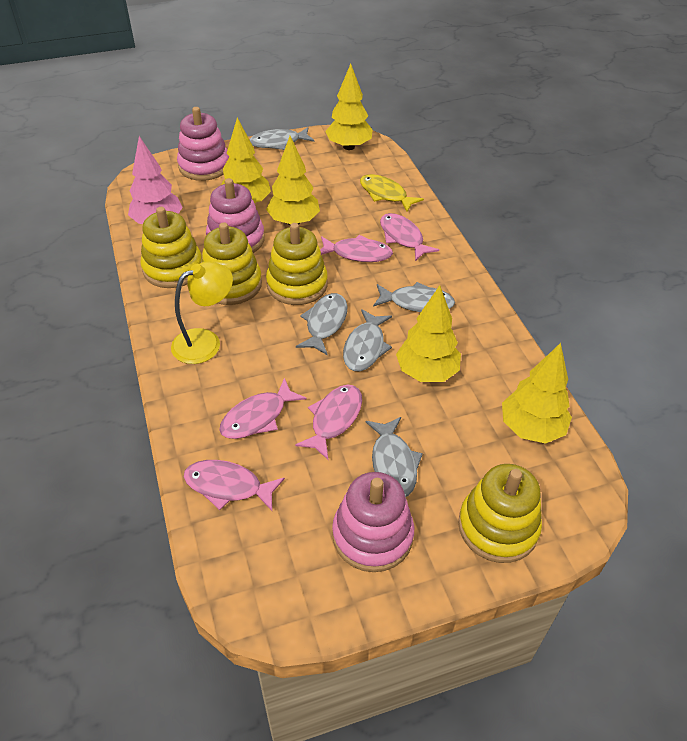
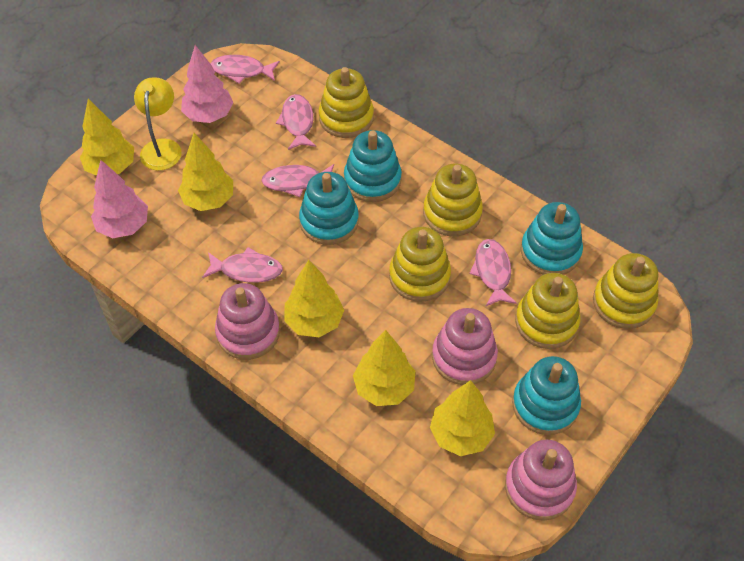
grey fish: [249,127,314,150] [296,293,347,355] [343,309,392,371] [366,417,423,497] [373,282,455,312] = 5 -> none = 0
pink tree: [128,136,183,224] = 1 -> [91,160,148,238] [181,45,233,123] = 2
turquoise stacking toy: none = 0 -> [299,172,359,245] [344,130,402,202] [512,356,581,435] [521,202,583,275] = 4
yellow fish: [360,174,424,212] = 1 -> none = 0
yellow stacking toy: [140,207,202,288] [201,222,262,305] [266,223,328,305] [458,464,542,563] = 4 -> [319,67,374,138] [389,227,451,302] [423,164,483,236] [515,273,580,349] [593,253,658,329] = 5

